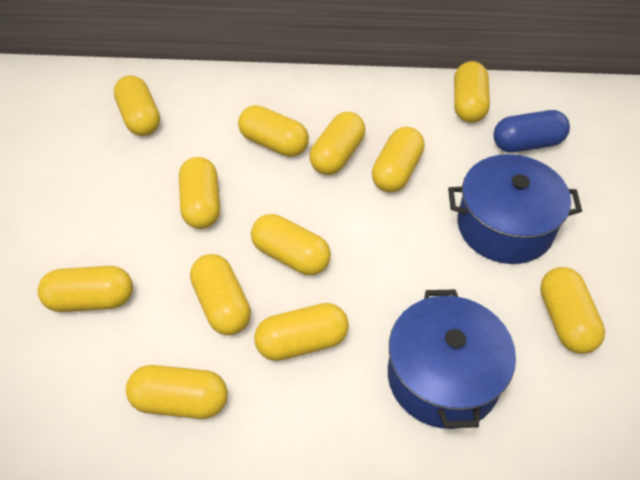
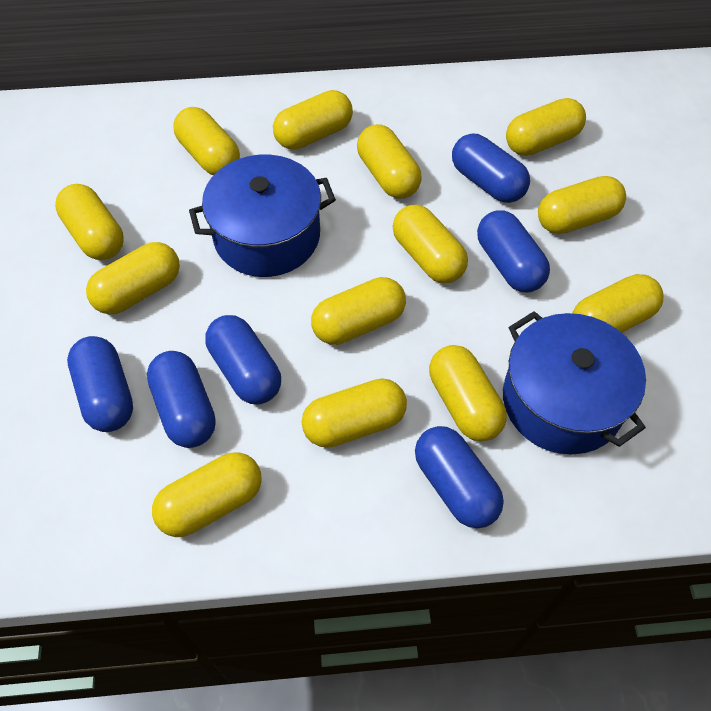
blue capsule: [493,110,570,152] = 1 -> [67,336,133,432] [147,351,216,448] [205,315,281,404] [415,426,504,529] [452,133,530,203] [477,210,550,292] = 6
yellow capsule: [38,266,133,312] [114,75,160,136] [126,365,228,419] [179,157,220,229] [190,254,251,335] [238,105,309,157] [251,214,331,275] [254,303,349,361] [309,112,365,175] [372,127,425,192] [454,61,490,123] [540,267,605,354] = 12 -> [55,184,124,260] [86,242,180,314] [152,452,262,537] [173,107,240,175] [273,90,353,150] [302,378,407,448] [311,277,406,345] [357,124,422,199] [392,204,468,283] [429,345,507,442] [506,98,586,156] [538,176,626,234] [572,274,663,333] = 13

